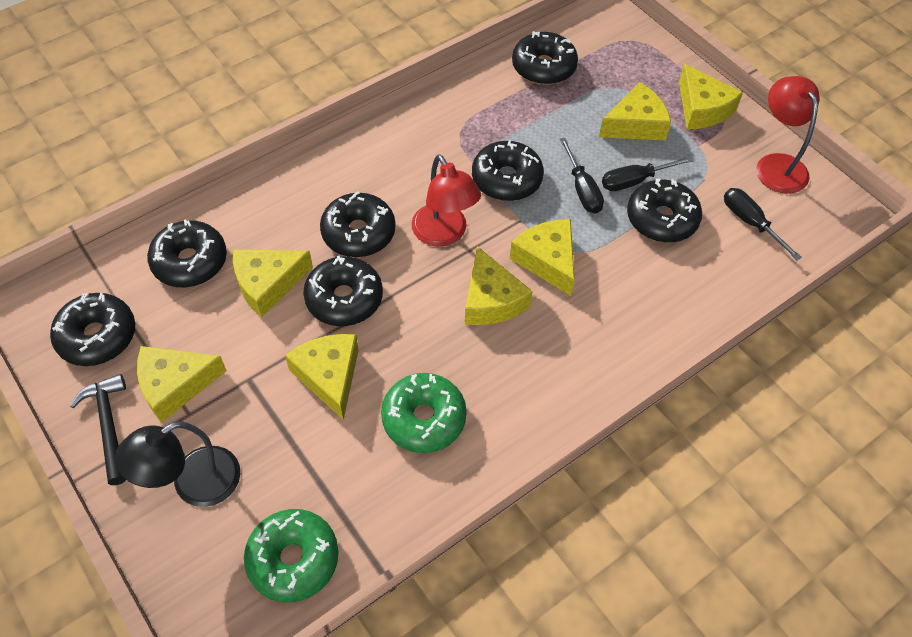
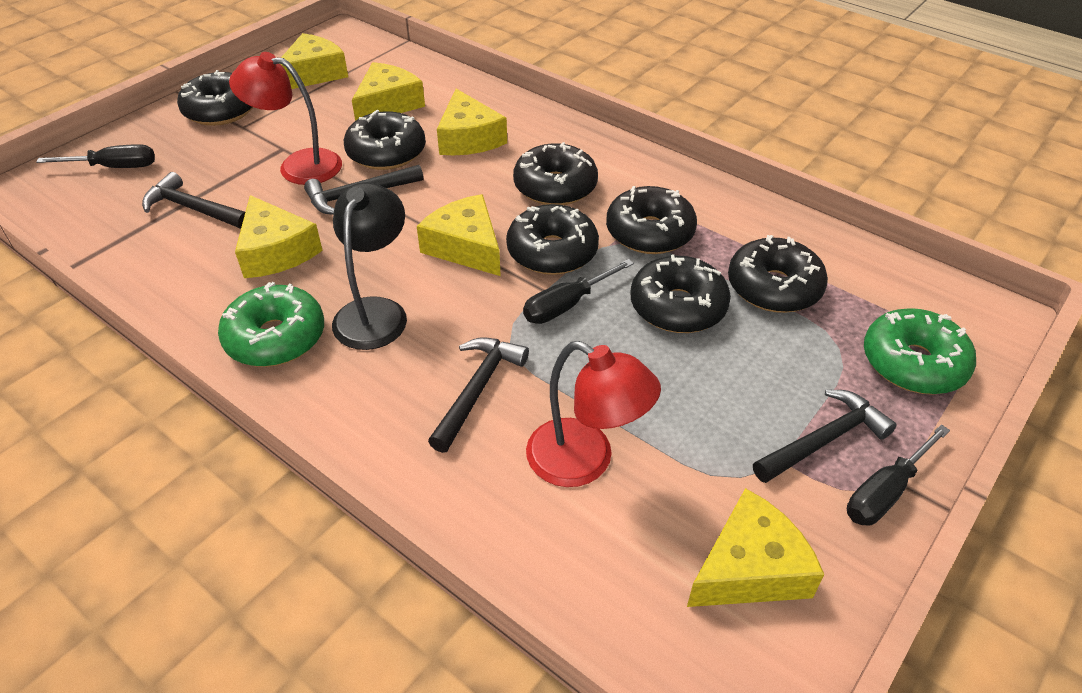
black hammer: [70,374,126,485] = 1 -> [142,172,245,229] [304,165,424,215] [428,337,529,453] [753,390,897,483] = 4
yellow cheese: [137,346,226,423] [233,250,313,317] [285,334,359,420] [465,246,533,325] [510,219,575,296] [599,82,671,140] [679,64,743,129] = 7 -> [235,195,323,278] [280,33,348,89] [352,62,425,121] [417,194,501,276] [437,89,507,155] [687,488,824,607] = 6

